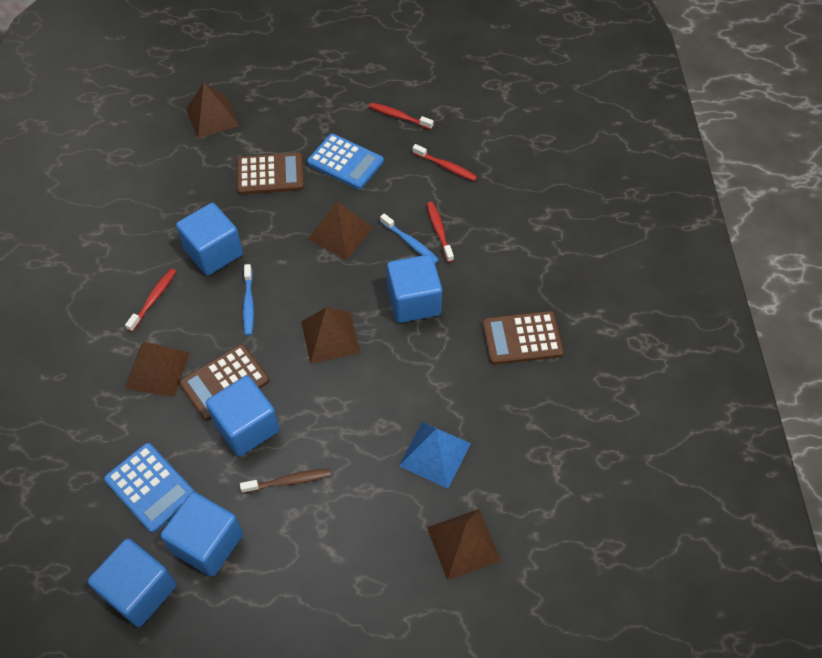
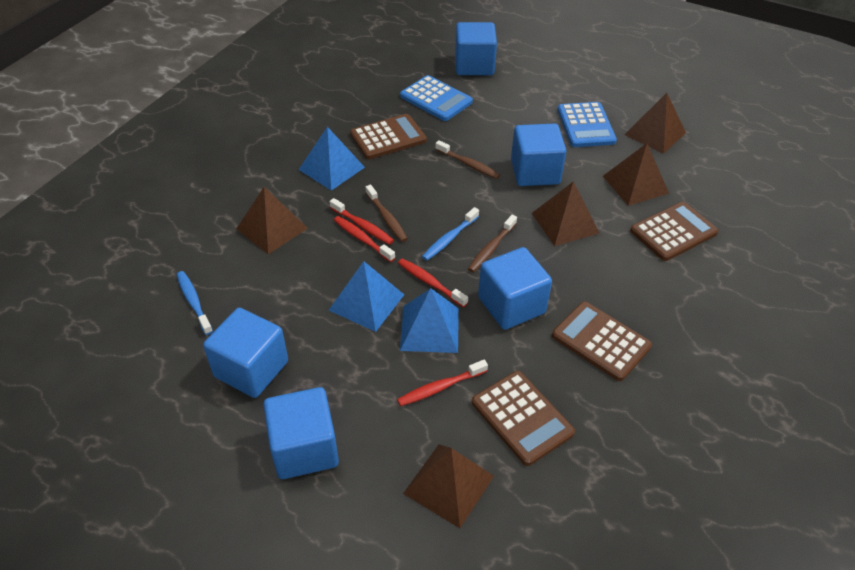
blue pyramid: [399,422,471,489] = 1 -> [299,127,365,191] [329,261,404,332] [400,288,459,353] = 3
brown calculator: [179,344,269,421] [237,152,304,195] [482,311,564,365] = 3 -> [350,114,427,159] [472,371,575,466] [552,301,652,381] [630,202,719,261] = 4
brown toothbrush: [240,469,331,493] = 1 -> [365,185,408,242] [435,140,500,179] [468,215,517,273] = 3

